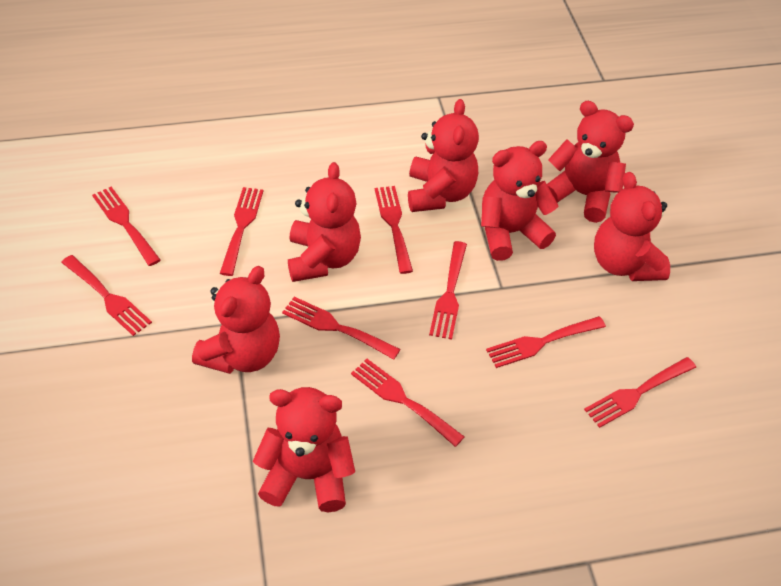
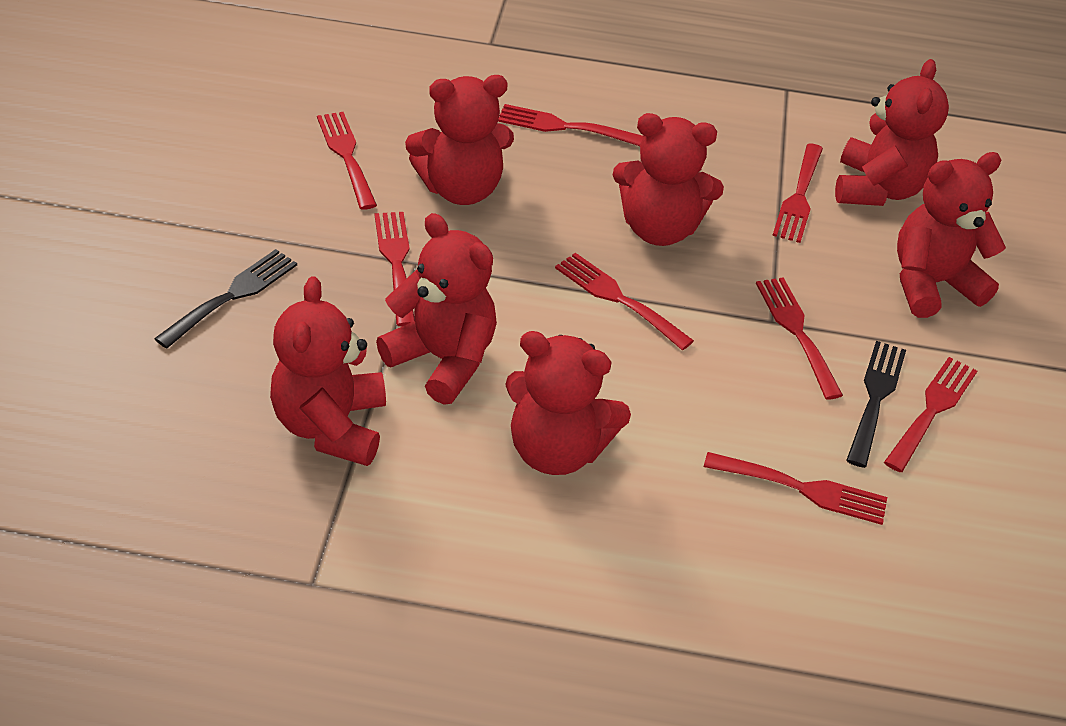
black fork: none = 0 -> [154,249,297,349] [846,341,906,468] = 2
red fork: [61,255,152,336] [92,187,161,266] [220,187,264,276] [282,297,400,360] [351,359,464,447] [375,186,413,274] [429,241,467,340] [486,316,606,368] [584,357,696,428] = 9 -> [317,112,377,210] [374,212,415,326] [498,104,643,146] [555,253,694,350] [704,452,887,525] [756,277,843,399] [772,143,823,243] [884,357,977,472] = 8

